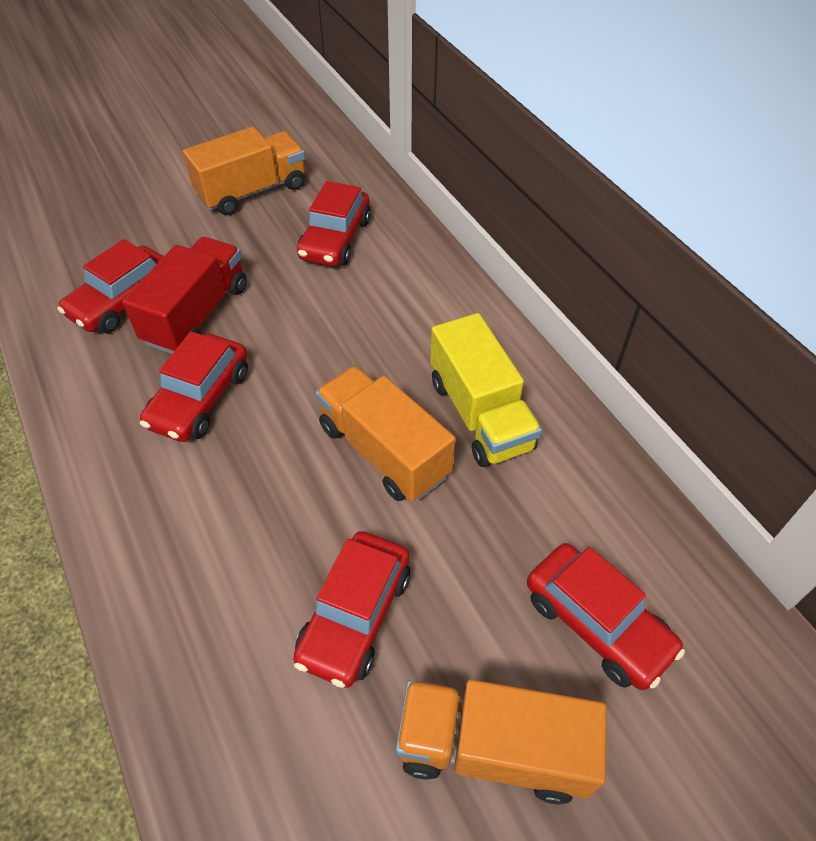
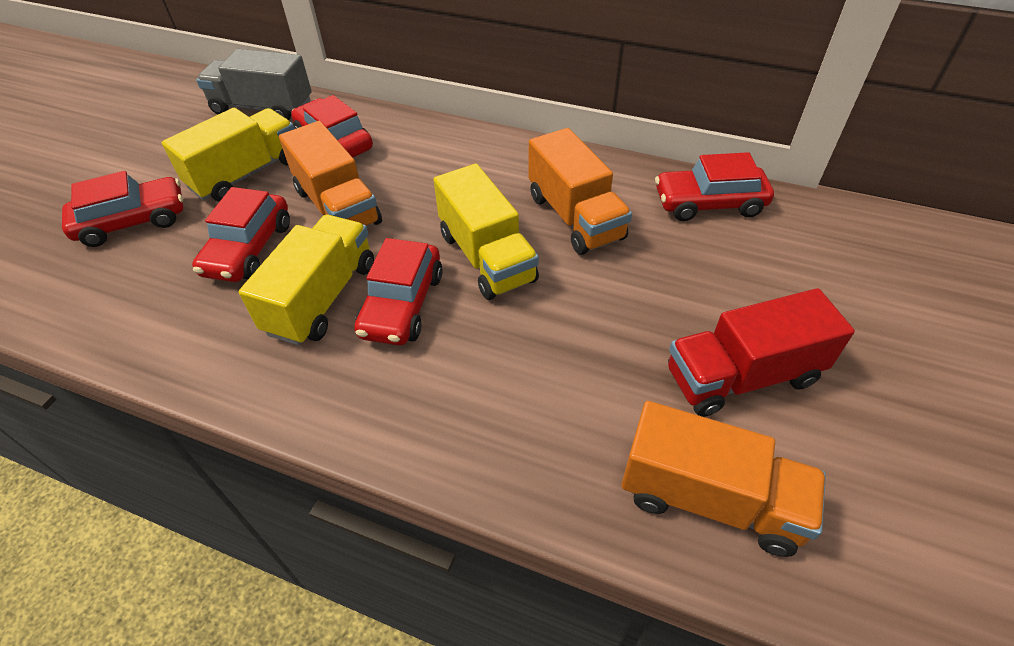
grey truck: none = 0 -> [196,49,312,120] = 1
yellow truck: [430,313,542,467] = 1 -> [162,108,295,202] [239,215,374,346] [433,164,539,300] = 3

